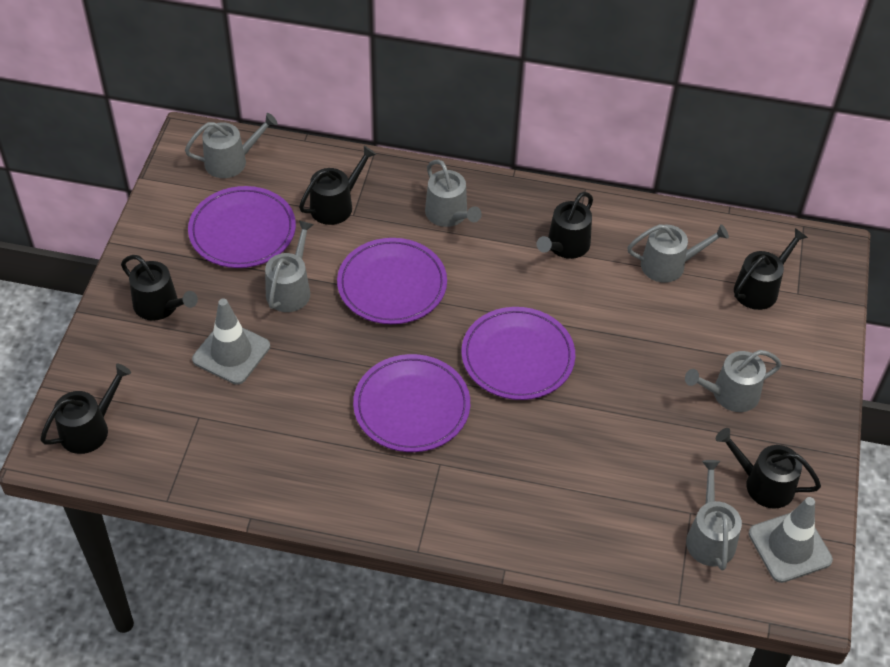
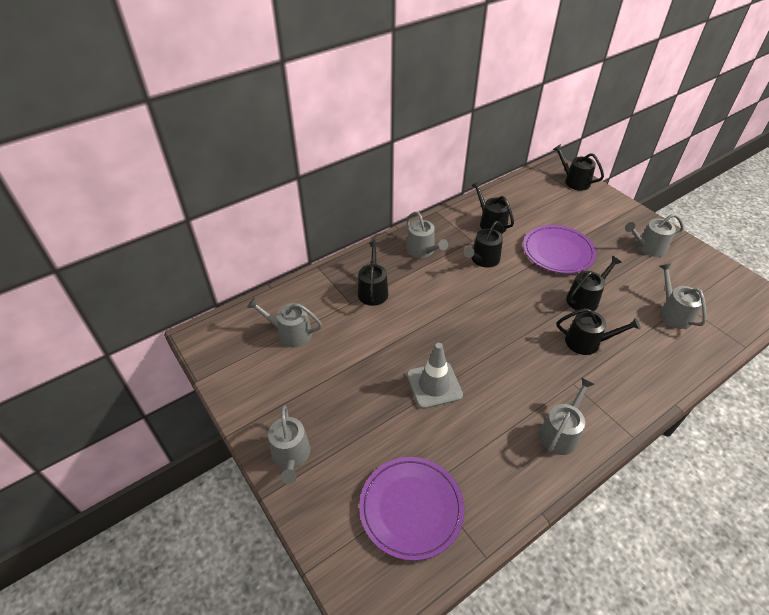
grey traffic cone: [192,298,270,385] [749,497,833,583] = 2 -> [407,343,463,409] = 1
purple plate: [188,186,296,268] [337,238,447,324] [353,354,470,452] [461,307,575,400] = 4 -> [359,457,465,561] [523,225,596,274] = 2

